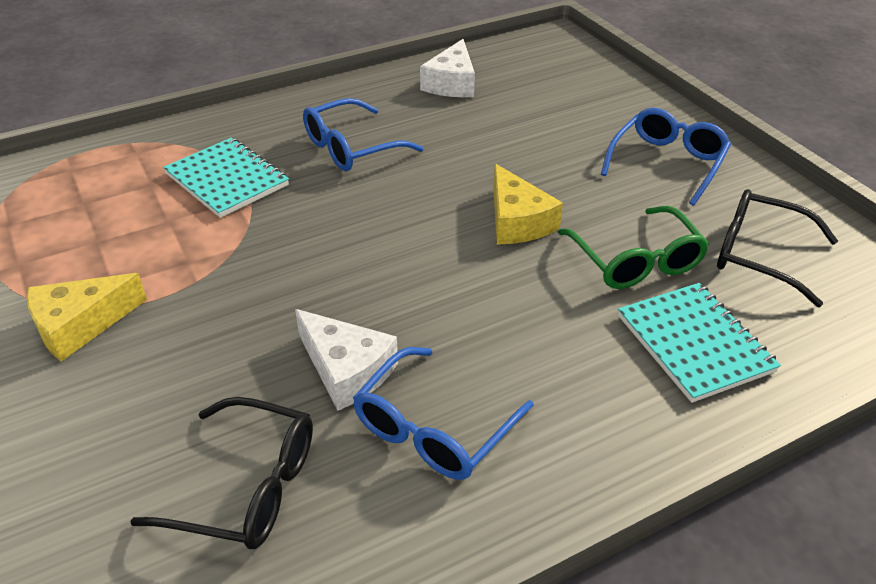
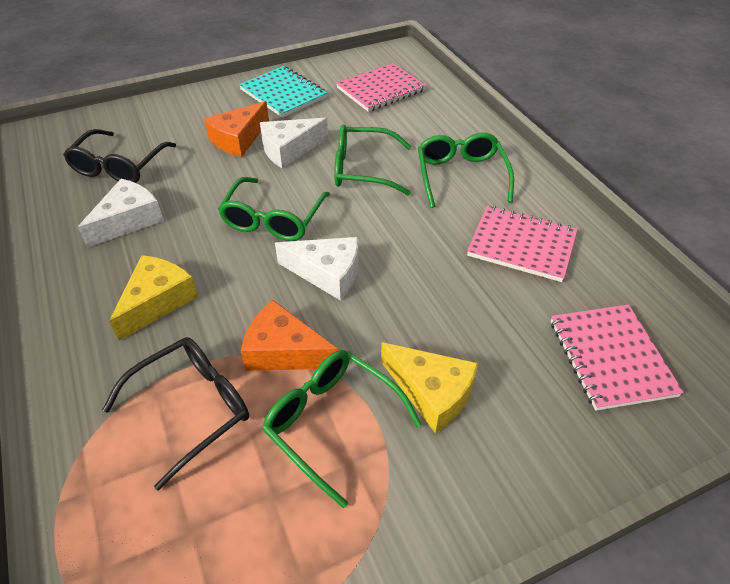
blue glasses: [303,98,424,171] [353,347,534,480] [601,108,731,206] = 3 -> none = 0
green glasses: [558,206,709,289] = 1 -> [218,177,330,241] [262,350,422,508] [334,124,412,195] [418,133,514,208] = 4
orange cheese: none = 0 -> [204,101,269,157] [241,300,339,371] = 2
pink notebook: none = 0 -> [336,63,426,112] [467,206,578,282] [551,304,684,411] = 3
turquoise notebook: [163,137,289,218] [618,283,781,403] = 2 -> [239,66,327,118] = 1
white cheese: [295,309,398,411] [420,39,475,97] = 2 -> [78,179,164,248] [260,118,328,168] [275,237,359,301] = 3

